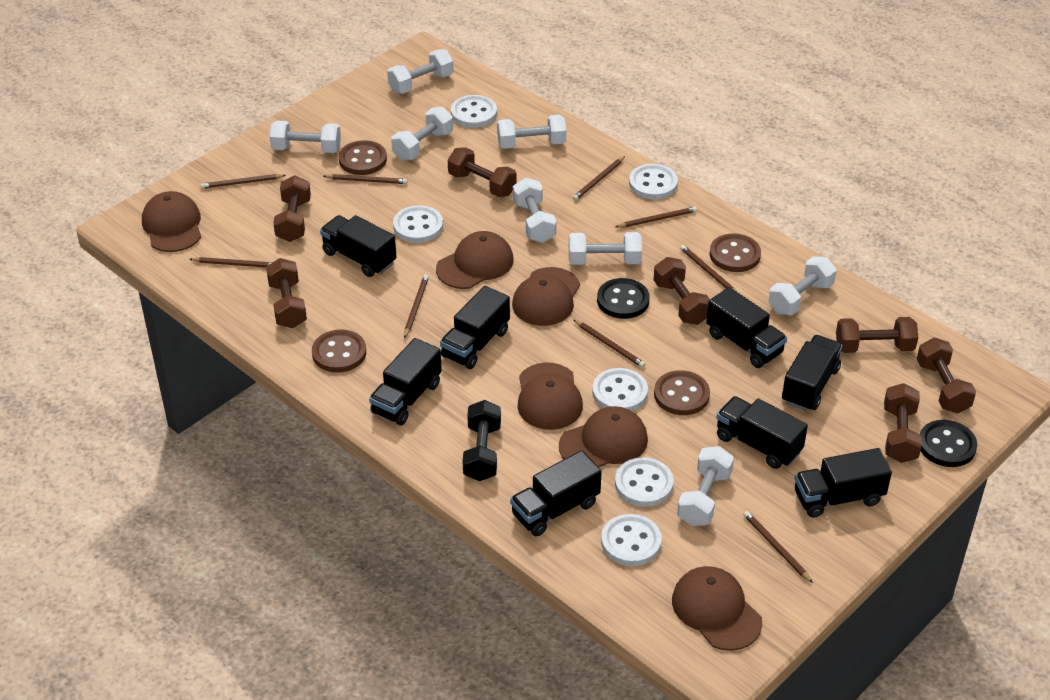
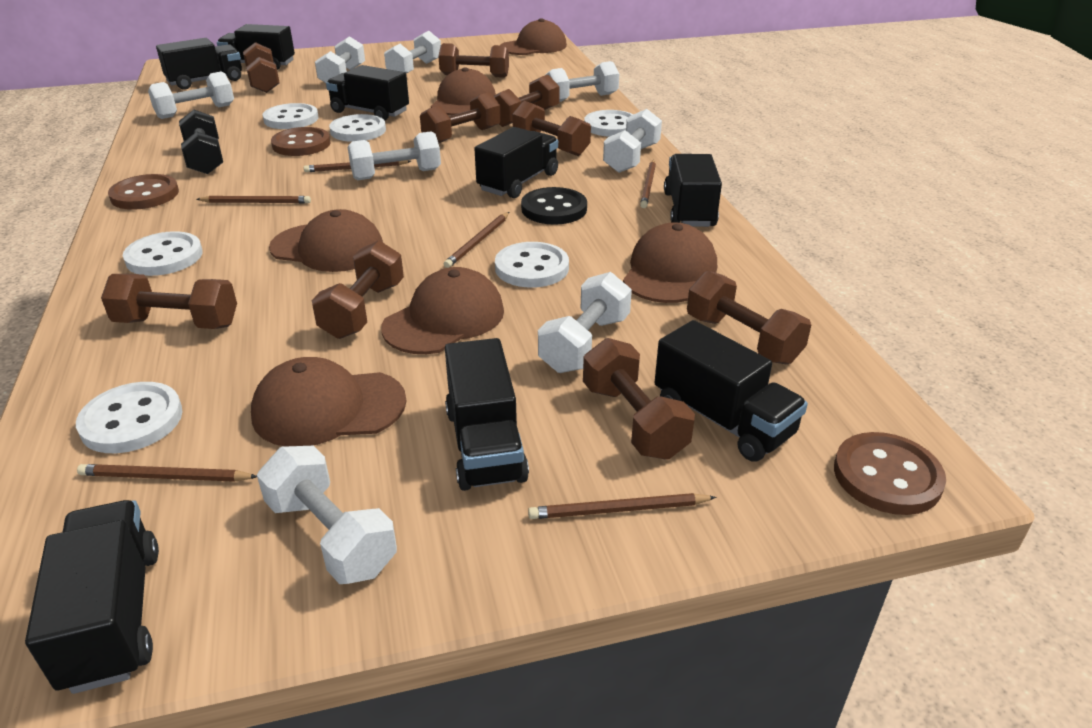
black button: [597,278,650,319] [920,420,977,467] = 2 -> [521,187,587,225] = 1
brown button: [312,329,366,373] [339,140,387,175] [654,370,710,415] [709,233,761,272] = 4 -> [108,174,179,210] [271,127,330,156] [834,432,946,515] = 3
brown dumbbell: [266,258,307,328] [273,175,311,242] [448,147,517,197] [654,257,710,325] [836,317,918,353] [884,383,922,463] [917,338,976,413] = 7 -> [101,274,237,329] [243,42,280,93] [312,240,404,339] [420,92,501,143] [438,43,509,78] [494,75,560,127] [512,101,591,156] [583,338,695,460] [687,271,811,364] = 9
brown pencil: [190,257,273,267] [200,174,286,189] [324,174,407,184] [404,275,429,339] [573,156,625,201] [573,319,645,368] [615,207,697,227] [680,245,737,292] [743,511,813,583] = 9 -> [77,464,257,482] [196,196,311,203] [304,160,411,172] [444,212,509,268] [528,493,716,519] [640,160,656,208] = 6

